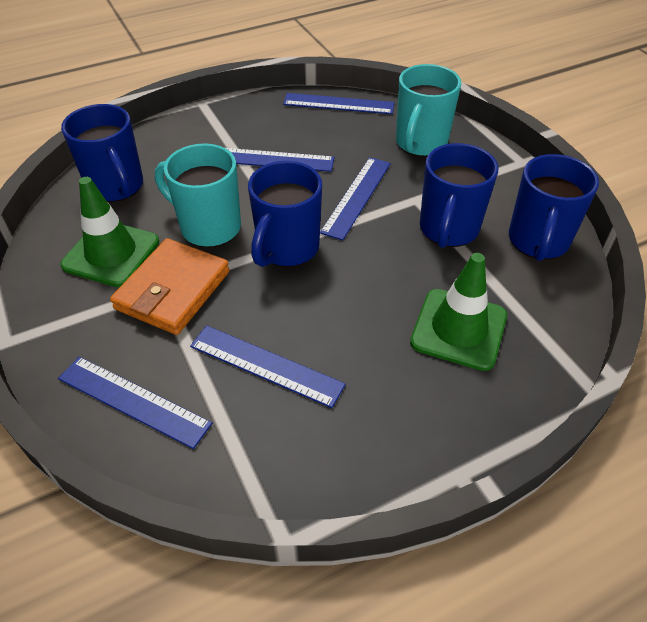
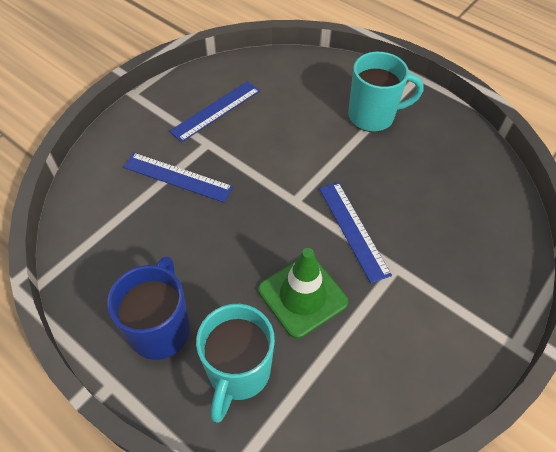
blue mug: [61,104,143,202] [248,161,322,267] [420,143,499,248] [509,154,599,261] = 4 -> [107,256,190,360] = 1
blue ruler: [58,357,212,449] [190,325,346,408] [226,148,334,172] [283,93,394,114] [320,157,391,241] = 5 -> [123,153,233,203] [169,81,260,142] [319,182,392,283] = 3
green traffic cone: [60,177,159,287] [410,253,507,371] = 2 -> [258,248,348,338] = 1
orange wallet: [110,238,230,335] = 1 -> none = 0

